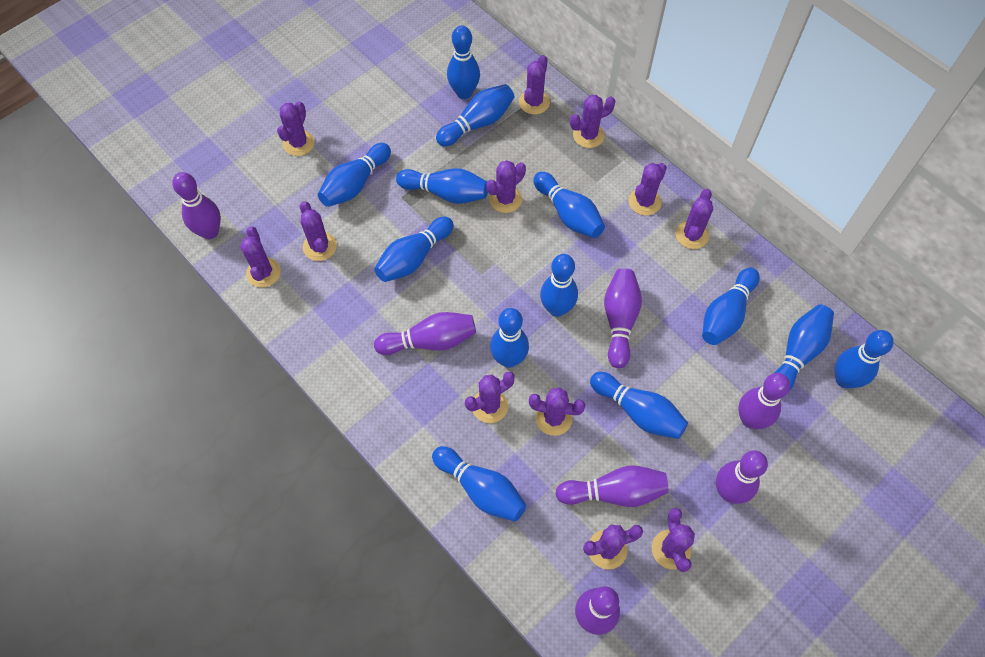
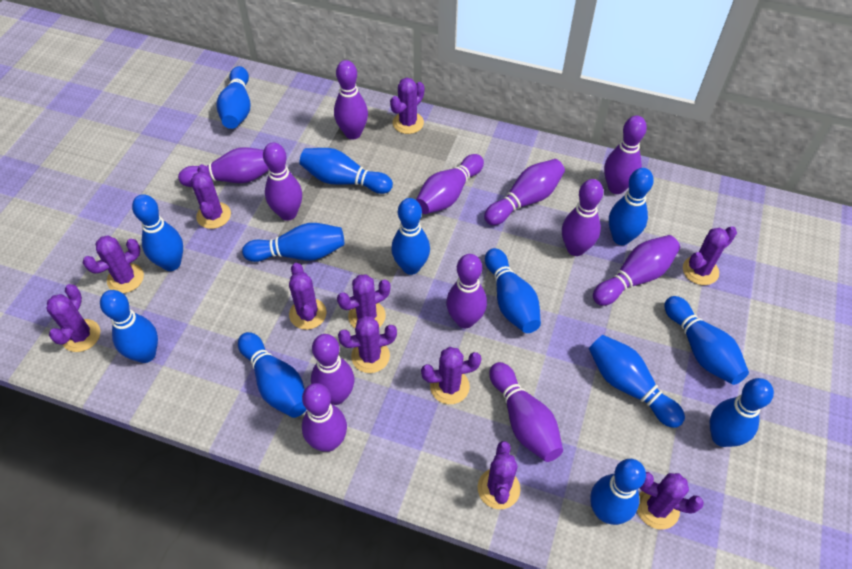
purple bowling pin: [172,172,221,239] [374,312,476,355] [556,465,669,507] [575,586,620,635] [604,268,642,368] [716,451,768,504] [738,373,790,429] = 7 -> [178,147,269,187] [263,142,302,221] [302,383,347,452] [311,334,354,405] [334,60,368,140] [416,154,484,214] [446,254,487,328] [484,159,565,225] [489,362,563,462] [562,179,603,256] [593,235,680,306] [604,116,647,194] = 12
purple cactus: [240,226,281,287] [277,101,315,156] [300,201,337,261] [465,371,515,423] [486,160,526,213] [519,55,550,114] [529,387,585,436] [570,95,615,148] [583,524,643,570] [629,163,667,215] [652,508,695,572] [675,189,713,249] = 12 -> [47,284,100,352] [83,235,144,293] [191,164,231,229] [289,263,327,330] [337,274,391,328] [338,316,397,373] [390,78,424,134] [421,347,481,404] [478,441,520,509] [637,472,704,529] [683,226,737,285] = 11

